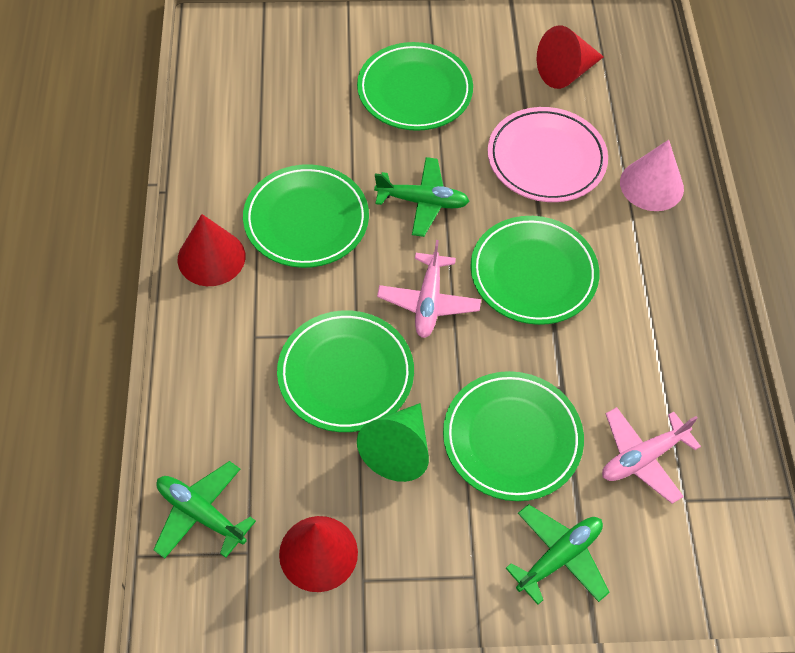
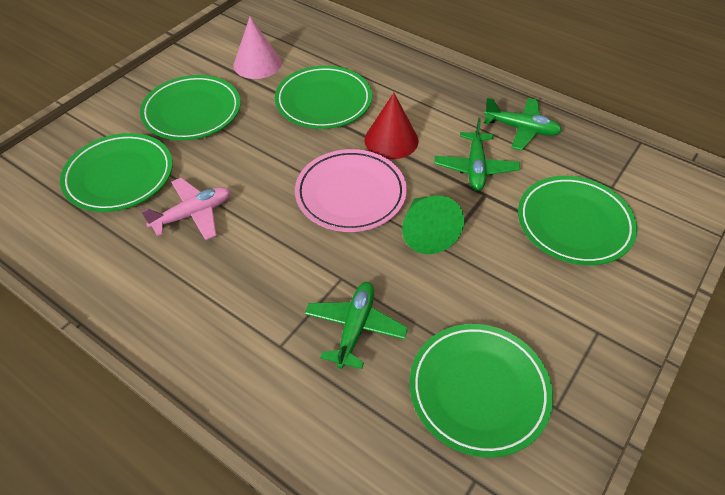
pink plane: [377,240,481,338] [602,407,701,504] = 2 -> [141,178,231,240] = 1
red cone: [178,214,245,286] [279,516,358,592] [537,26,604,89] = 3 -> [364,93,418,159] = 1

